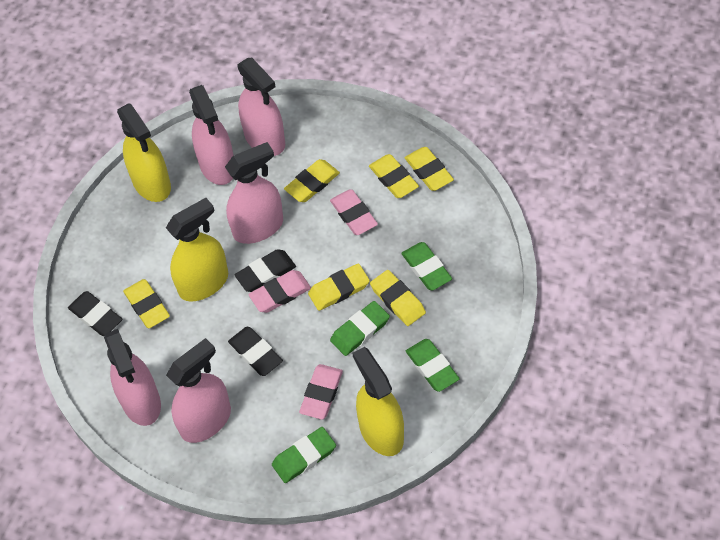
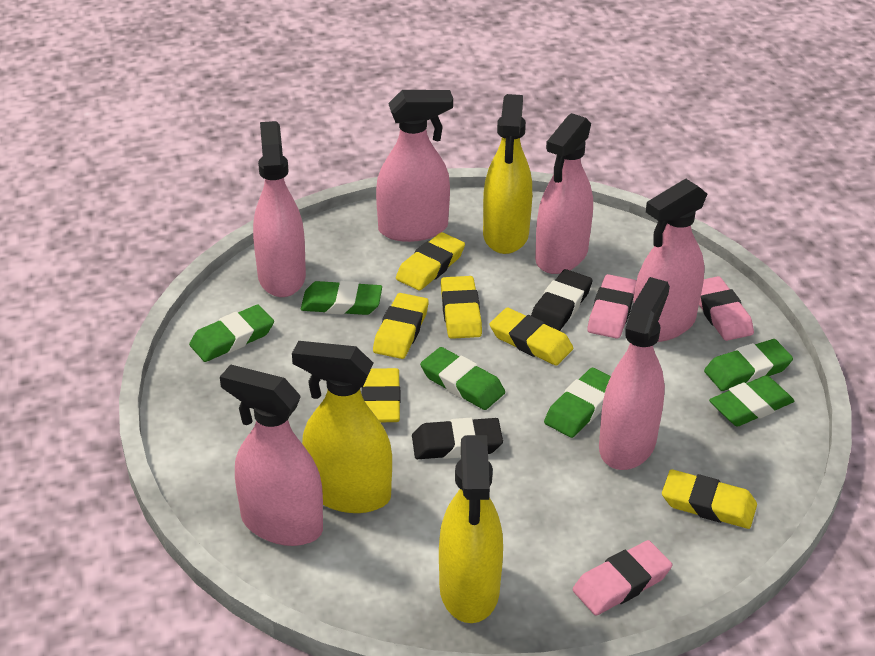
black eraser: [68,291,123,336] [228,327,283,376] [234,249,296,292] = 3 -> [412,418,503,459] [531,269,592,331] = 2
green eraser: [272,427,336,483] [330,301,390,356] [401,242,452,290] [406,339,460,392] = 4 -> [189,305,274,362] [301,281,382,315] [420,347,505,410] [544,368,611,438] [704,339,793,391] [709,375,794,426] = 6
pink spray bottle: [104,329,161,426] [166,338,231,443] [189,85,234,185] [225,142,283,244] [237,57,285,156] = 5 -> [220,364,323,546] [253,121,306,297] [376,90,453,242] [535,113,593,274] [599,277,670,470] [633,179,707,342] = 6

